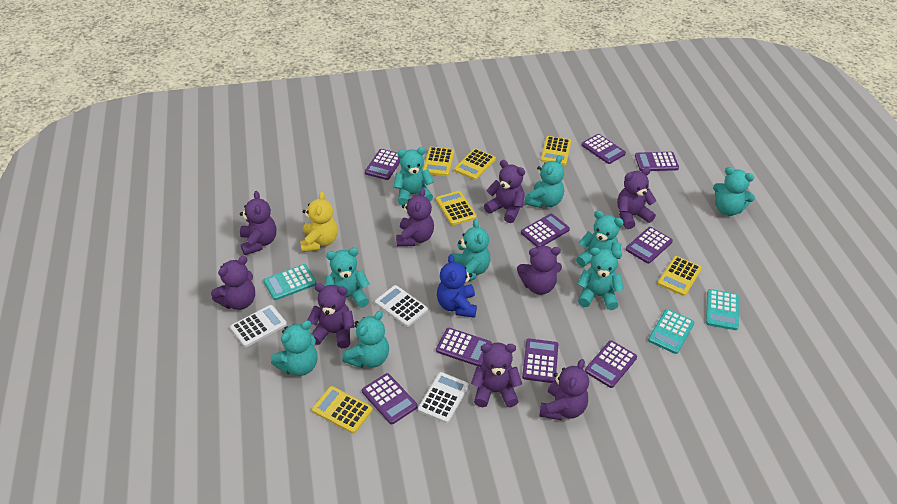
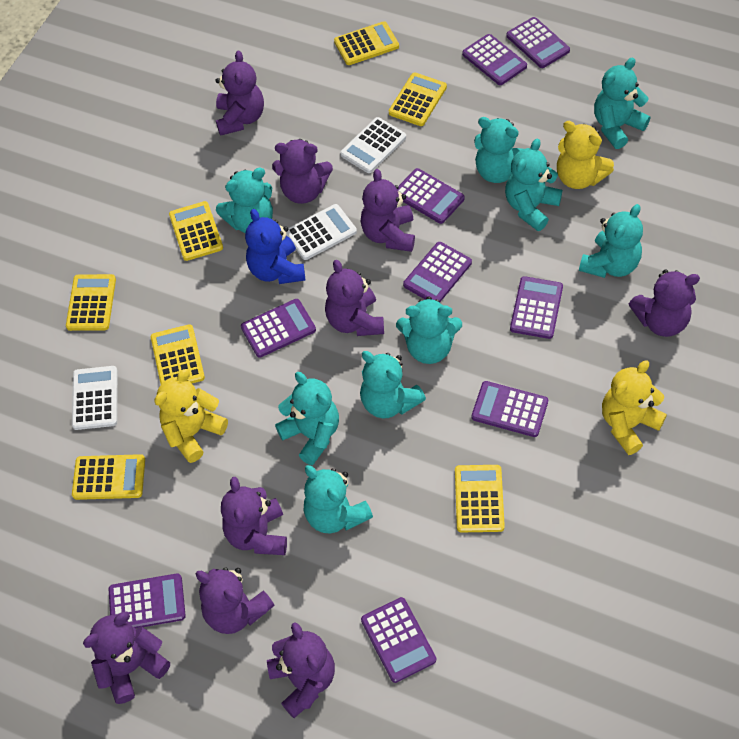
turquoise calculator: [263,264,317,300] [648,309,695,354] [706,289,739,330] = 3 -> none = 0
yellow calculator: [312,386,373,434] [423,147,454,176] [436,191,477,225] [454,148,496,180] [541,136,571,165] [658,256,702,296] = 6 -> [66,274,116,331] [72,454,145,500] [151,324,205,384] [169,201,223,261] [334,21,399,65] [389,73,447,126] [455,465,505,532] = 7
yellow teddy bear: [300,191,338,252] = 1 -> [154,369,228,463] [557,121,614,189] [602,360,667,455] = 3

